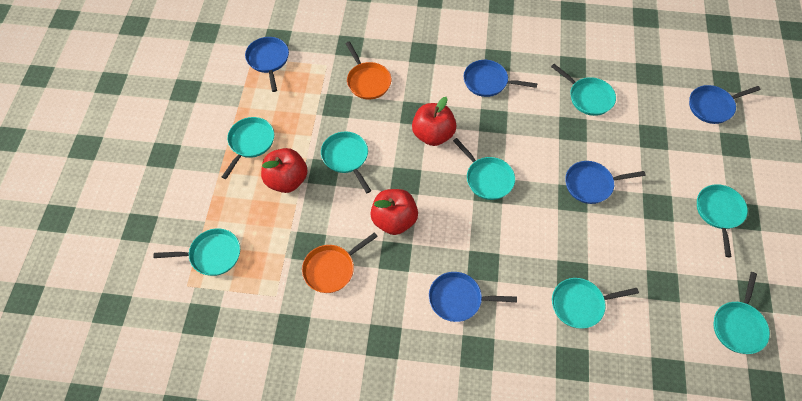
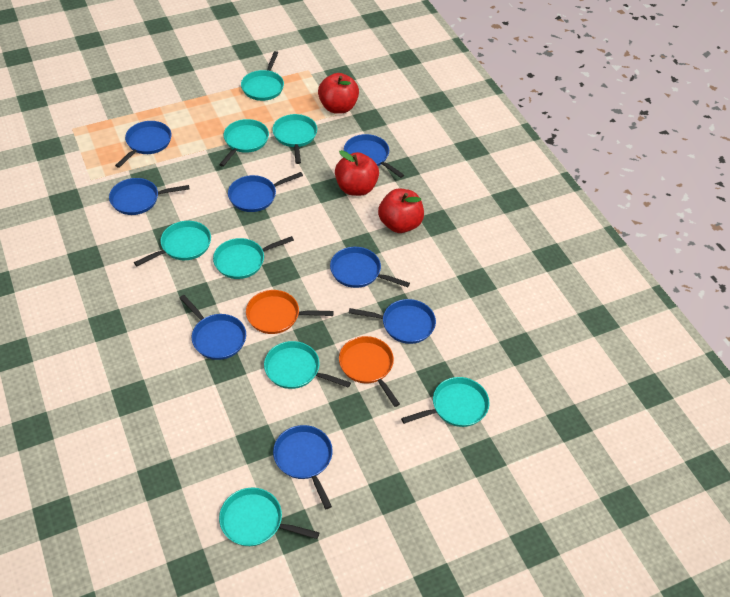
blue pan: [245,37,289,92] [429,272,517,322] [464,60,537,97] [565,161,646,204] [689,85,761,124] = 5 -> [109,178,190,215] [115,121,172,168] [180,295,246,360] [228,172,303,212] [273,425,333,509] [330,247,410,288] [344,134,404,178] [349,299,436,344] = 8

